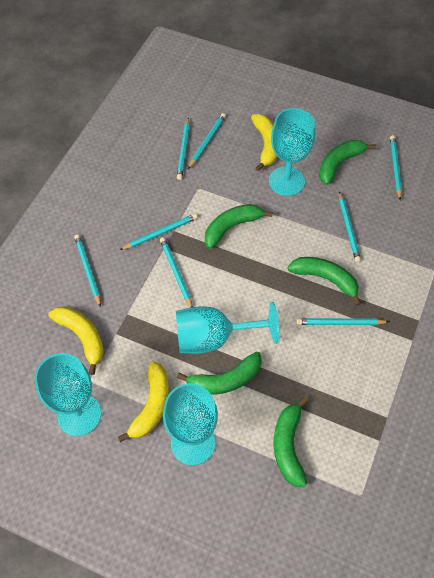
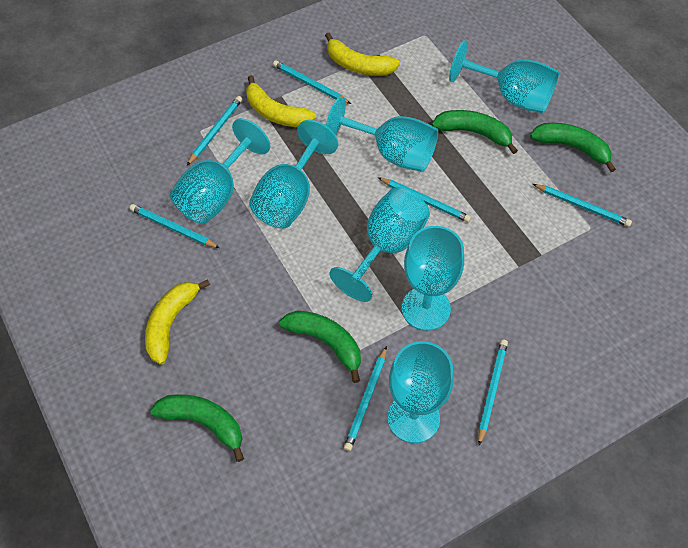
green banana: [177,352,262,395] [205,204,273,249] [274,397,308,488] [288,257,361,306] [319,140,376,185] = 5 -> [150,394,244,462] [279,311,361,383] [432,110,518,154] [530,123,616,172] = 4
turquoise goblet: [35,353,101,436] [163,383,218,465] [176,302,279,354] [269,108,315,196] = 4 -> [170,118,270,224] [249,120,338,229] [326,97,438,172] [329,187,430,302] [388,341,454,443] [402,226,464,331] [449,40,559,113] = 7
turquoise pencil: [74,234,101,307] [120,214,198,250] [160,237,193,308] [177,117,190,180] [188,113,226,169] [296,318,389,325] [339,191,361,263] [390,135,402,200] = 8 -> [130,204,220,248] [187,96,242,165] [273,60,351,104] [344,346,387,451] [378,177,471,222] [478,339,508,445] [533,184,632,227] = 7

